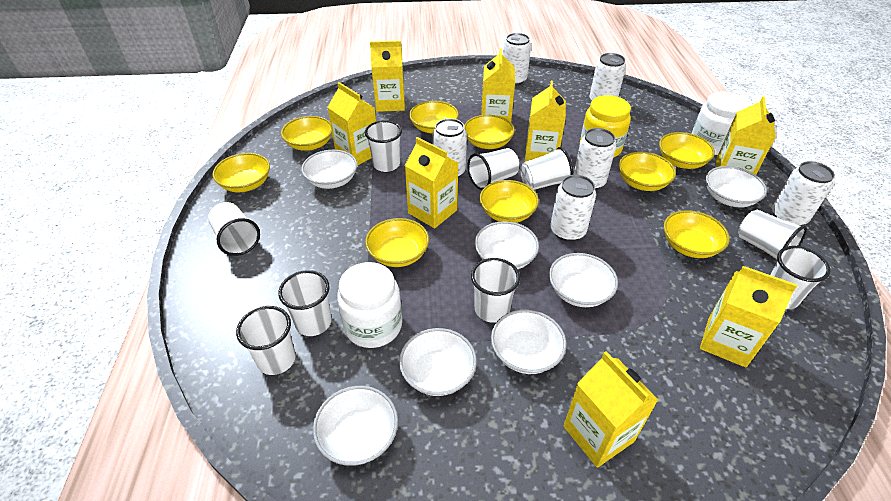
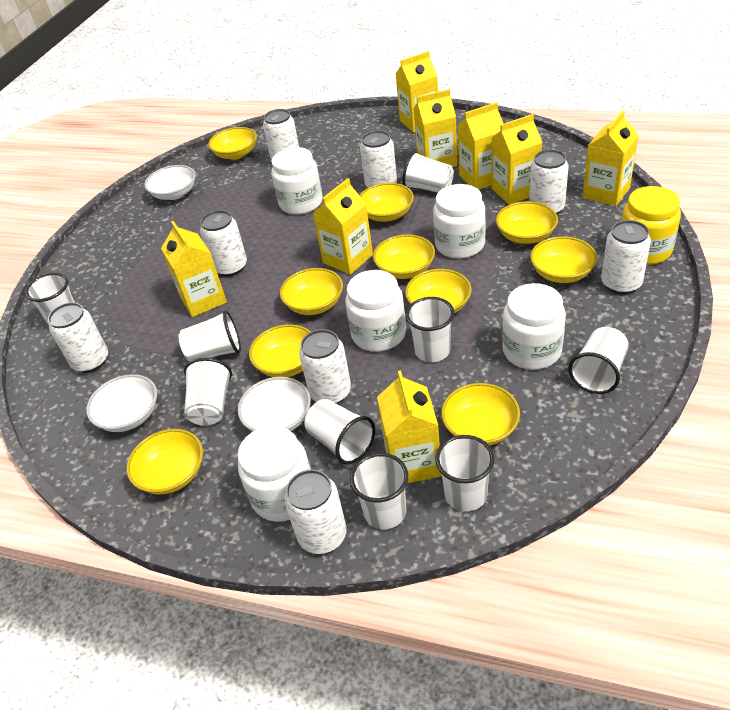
white bowl: [301,150,357,189] [313,386,398,466] [399,328,477,396] [475,221,539,269] [491,310,566,374] [549,253,618,307] [706,166,767,208] = 7 -> [86,374,157,432] [144,165,196,200] [238,377,311,432] = 3
white can: [433,118,467,178] [503,33,531,86] [551,175,596,242] [574,128,616,190] [590,53,626,100] [772,161,835,226] = 6 -> [48,302,108,373] [200,210,247,276] [263,109,299,161] [284,469,347,554] [299,329,351,404] [360,130,397,188] [529,150,569,214] [601,220,651,294] = 8
white jar: [337,262,402,348] [691,92,749,155] = 2 -> [238,426,311,522] [271,147,323,215] [345,270,406,352] [433,184,486,259] [502,283,566,370] = 5
yellow bowl: [212,153,270,192] [281,116,332,151] [365,218,429,267] [409,101,459,134] [464,115,515,149] [480,180,539,223] [619,152,676,191] [659,132,715,169] [664,210,730,258] = 9 -> [126,429,203,495] [208,127,257,160] [249,324,311,377] [280,268,343,315] [359,183,414,222] [373,234,435,279] [405,269,472,314] [441,383,520,446] [496,201,558,244] [530,236,597,283] = 10

